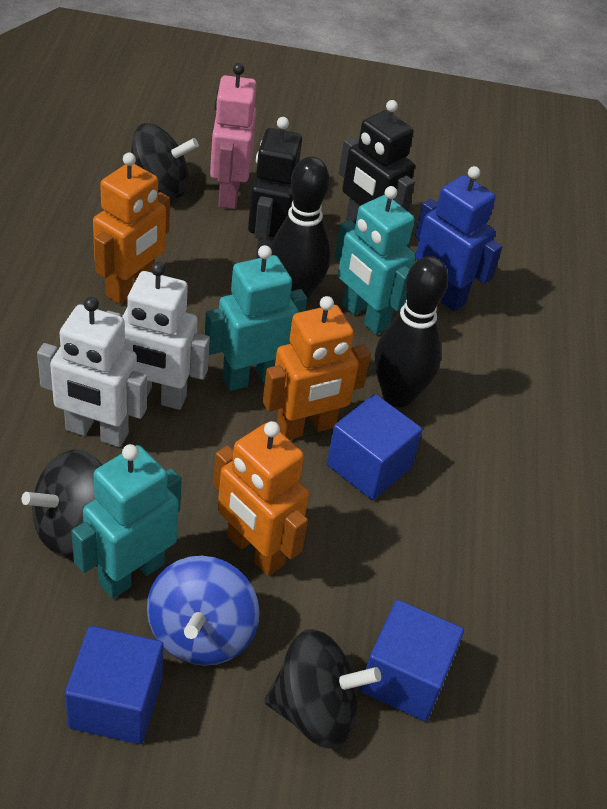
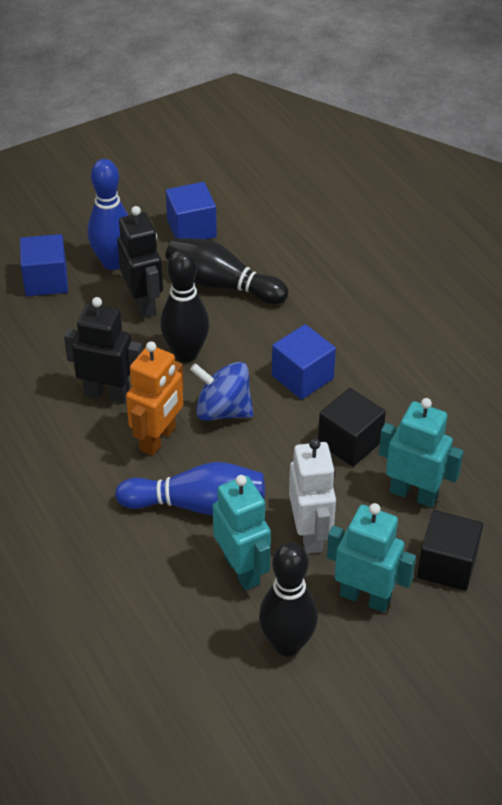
black bowling pin: [271,156,330,302] [375,256,448,407] = 2 -> [161,249,210,362] [165,238,289,304] [259,542,318,656] = 3
black cube: none = 0 -> [318,388,386,467] [417,510,483,591] = 2
black spinning top: [22,450,102,557] [131,123,199,198] [265,629,381,749] = 3 -> none = 0
blue bowling pin: none = 0 -> [88,159,128,270] [115,462,265,515] = 2
blue robot: [415,166,502,312] = 1 -> none = 0
orange robot: [93,152,170,304] [213,421,309,576] [263,296,371,440] = 3 -> [126,342,184,456] = 1
pink robot: [210,63,257,209] = 1 -> none = 0
white robot: [37,297,147,447] [106,262,210,410] = 2 -> [289,438,336,554] = 1

